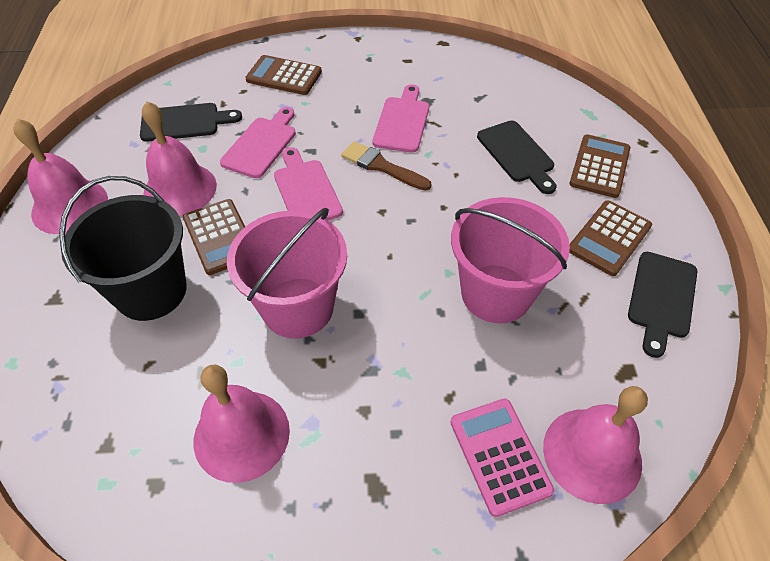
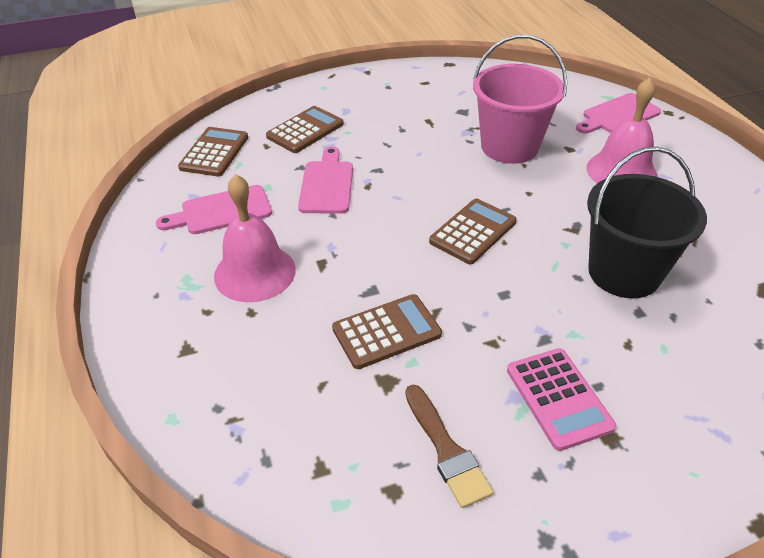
black cutting board: [140,103,242,142] [477,121,556,194] [628,252,697,358] = 3 -> none = 0
pink bell: [13,119,108,234] [142,101,217,216] [194,365,290,483] [543,386,648,504] = 4 -> [214,174,296,302] [586,77,658,183] = 2
pink bucket: [227,208,347,339] [451,197,570,323] = 2 -> [473,35,567,164] = 1

